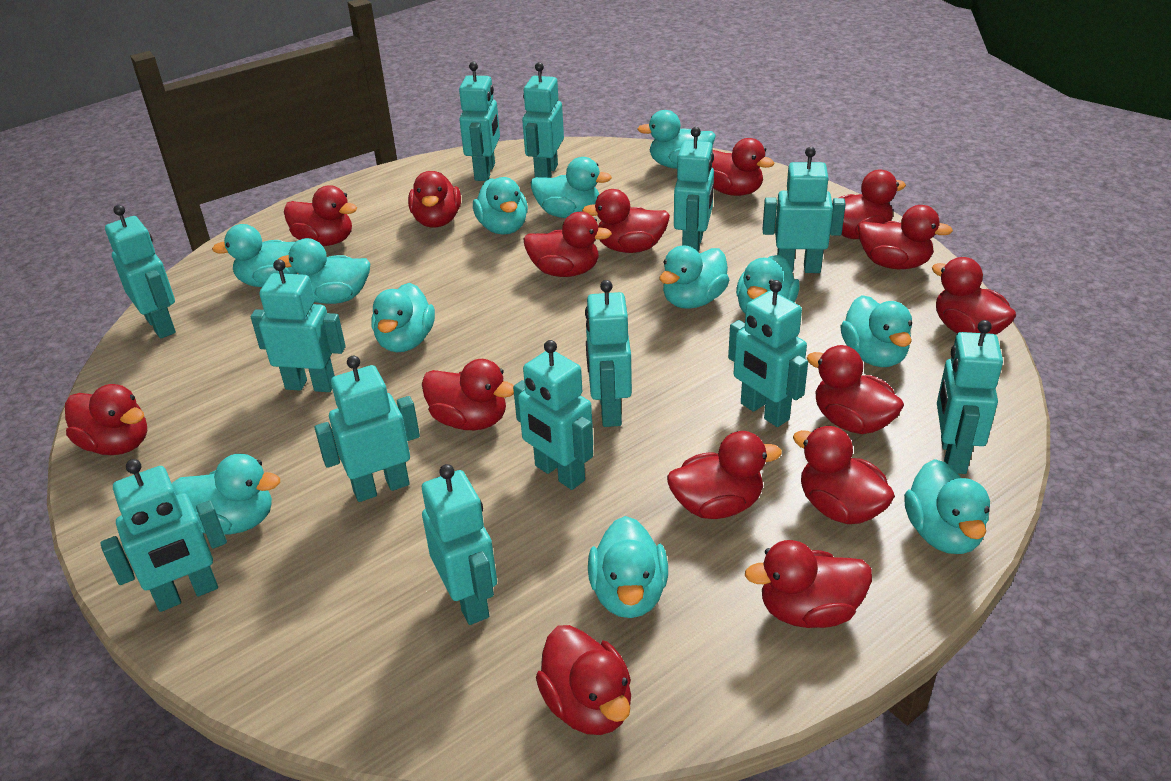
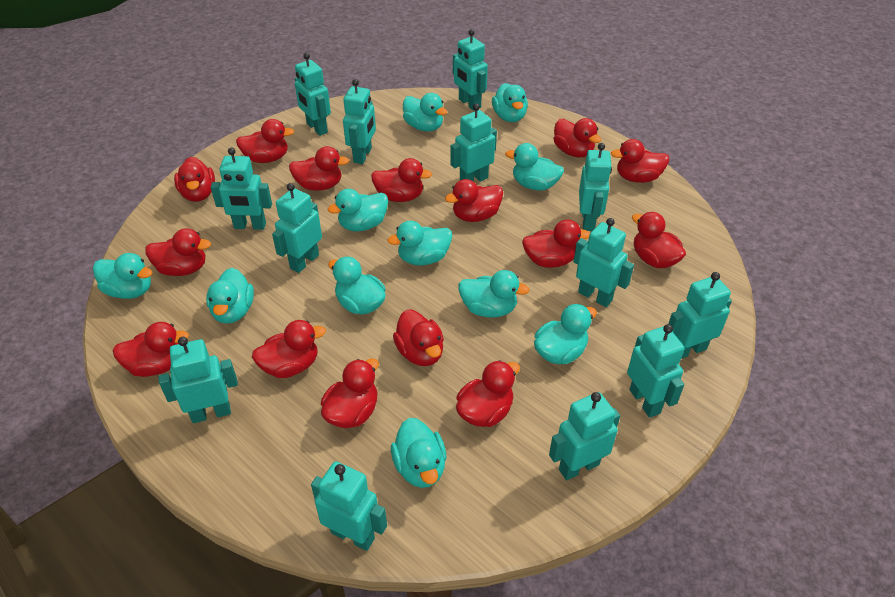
turquoise duck: [172,454,280,535] [212,224,297,287] [278,238,370,304] [371,283,435,352] [473,177,528,235] [531,157,612,218] [588,516,668,618] [637,110,716,169] [660,246,729,309] [736,255,800,314] [840,295,912,367] [904,459,990,554] = 12 -> [93,253,152,299] [206,268,254,324] [328,189,388,231] [328,257,386,315] [387,221,452,265] [391,418,447,488] [403,93,447,131] [458,270,530,318] [492,83,528,122] [505,143,564,191] [534,304,597,364] = 11

